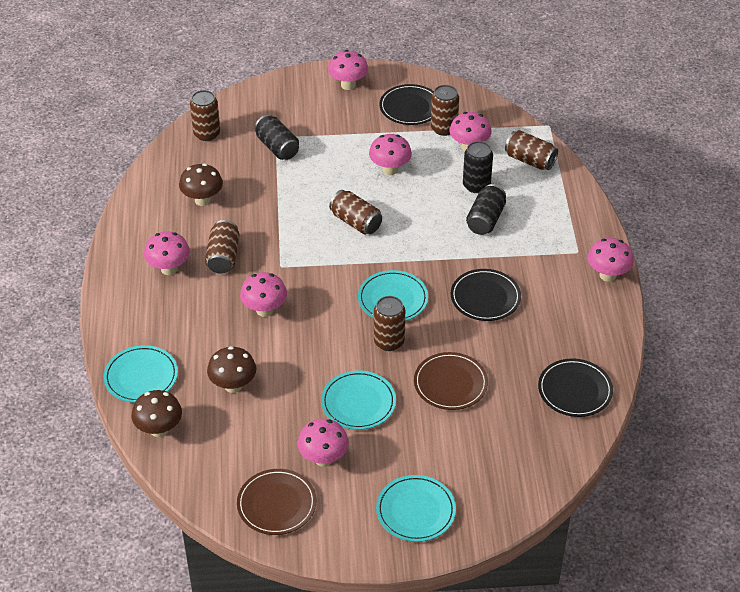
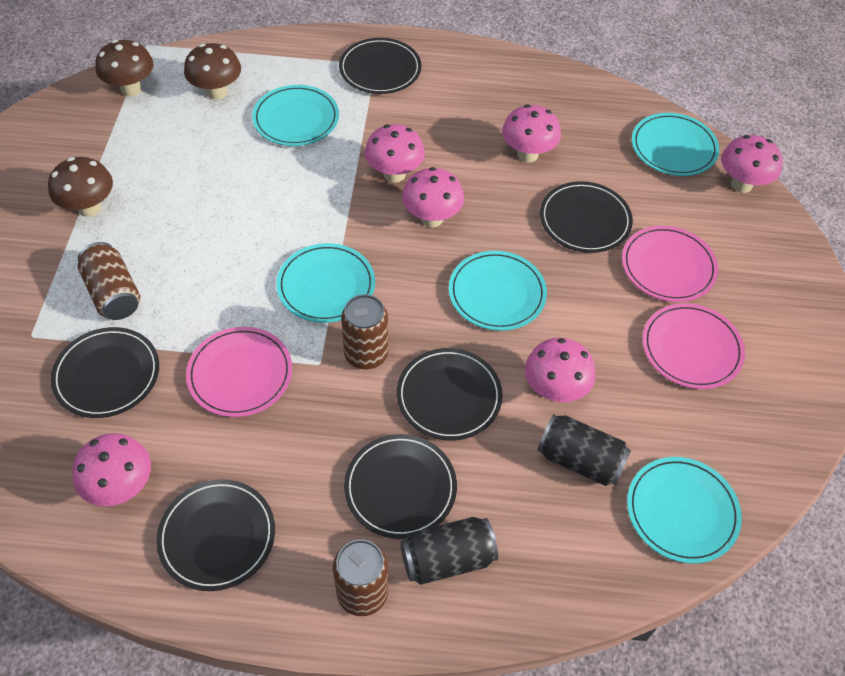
black can: [255,115,299,160] [463,141,493,193] [466,184,506,235] = 3 -> [400,517,498,585] [537,414,631,486] = 2
black plate: [379,84,434,125] [451,269,521,321] [538,358,613,417] = 3 -> [51,327,159,418] [156,479,275,591] [339,38,421,94] [344,434,457,539] [397,348,503,441] [540,181,633,253] = 6
brown can: [190,90,220,141] [205,220,240,274] [329,190,382,235] [374,296,405,351] [431,85,459,136] [505,130,558,170] = 6 -> [78,242,140,320] [333,539,388,616] [341,294,388,370] = 3
brown plate: [237,469,316,535] [414,352,488,410] = 2 -> none = 0
pink mushroom: [144,231,190,275] [240,272,287,317] [298,419,349,467] [328,50,368,90] [369,134,412,175] [449,112,492,151] [588,238,634,282] = 7 -> [72,433,151,506] [365,124,425,183] [402,167,464,227] [502,104,561,162] [525,338,596,402] [721,135,783,193] = 6
pink plate: none = 0 -> [186,327,292,417] [622,226,718,302] [642,303,745,389] = 3
turquoise plate: [104,345,178,403] [321,370,396,430] [358,270,428,321] [376,475,456,542] = 4 -> [252,85,339,146] [276,243,375,323] [449,251,547,331] [627,457,742,564] [632,113,719,176] = 5

